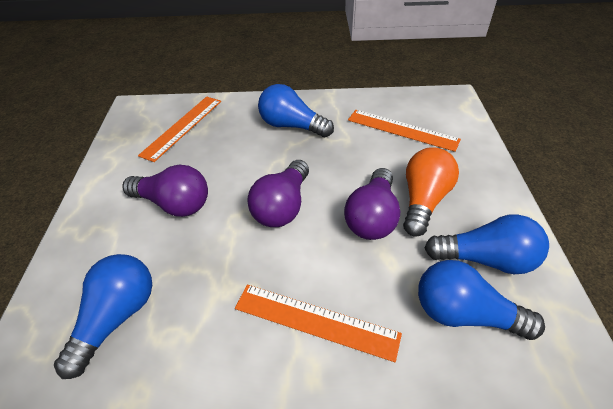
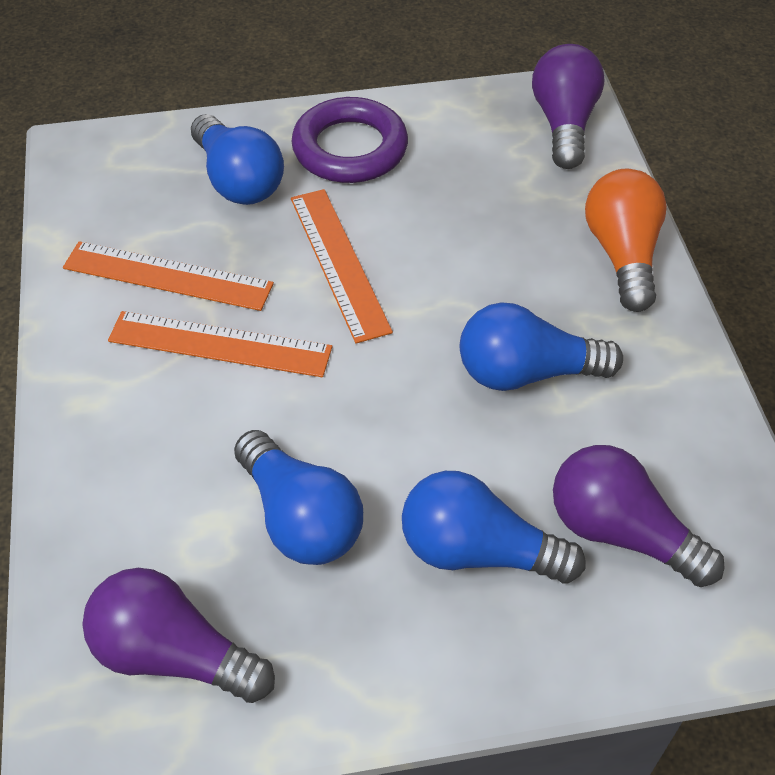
purple ring: none = 0 -> [291,97,408,183] = 1

